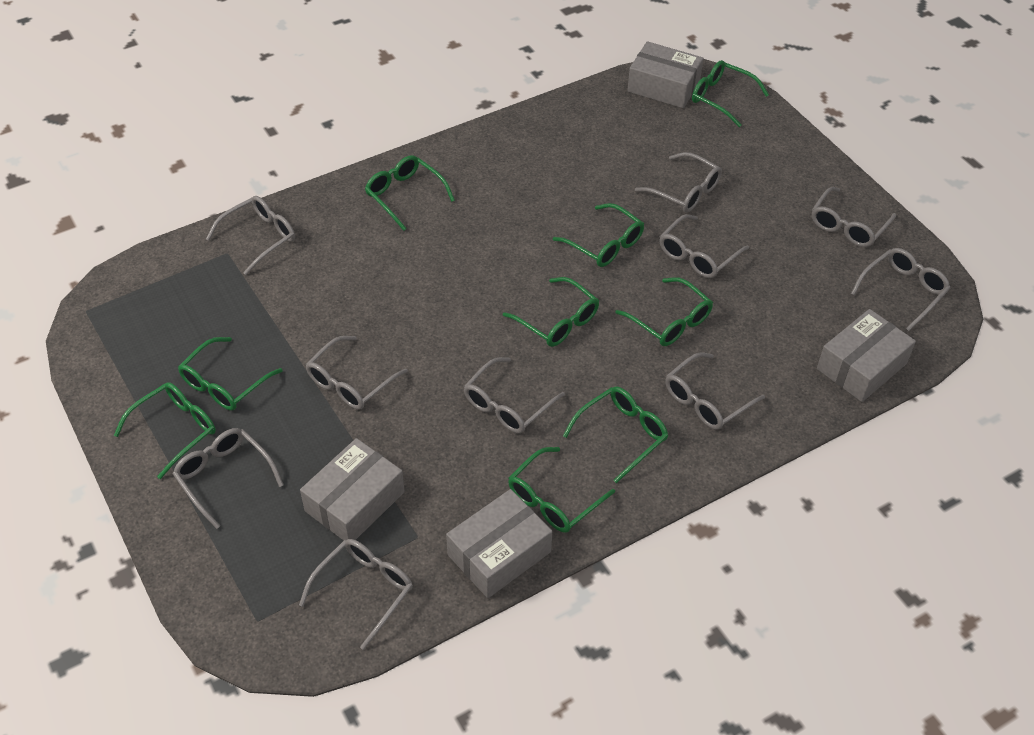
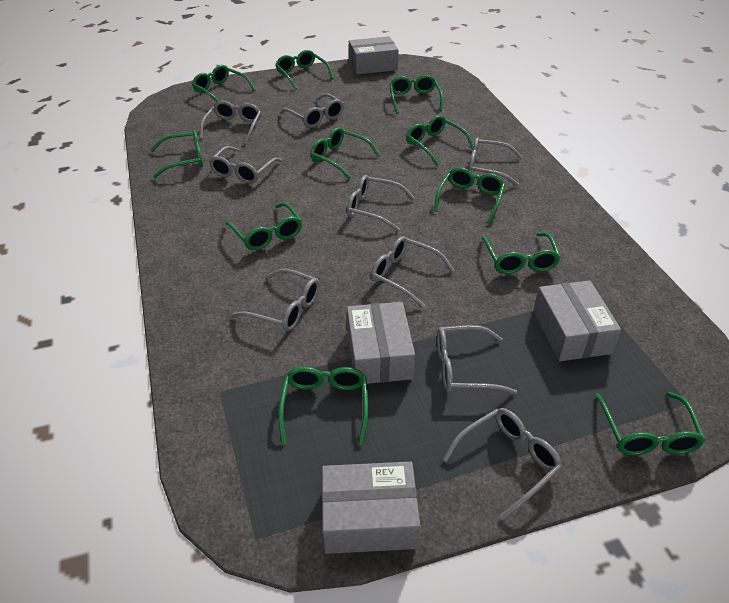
green glasses: [114,382,216,479] [178,337,282,410] [365,155,455,231] [503,277,599,347] [508,447,615,533] [553,203,644,267] [563,387,668,483] [615,277,713,346] [692,60,769,127] = 9 -> [150,130,203,178] [192,65,256,102] [225,202,302,250] [275,50,334,90] [278,367,368,445] [310,127,380,179] [389,75,443,114] [406,115,474,166] [434,167,505,224] [481,232,561,274] [595,392,705,456] = 11
grey glasses: [173,428,284,529] [206,196,295,275] [299,539,413,650] [305,336,408,410] [463,357,565,433] [635,152,722,213] [660,214,749,278] [665,352,765,430] [812,187,896,247] [851,248,950,331] = 10 -> [200,101,261,145] [209,146,282,184] [232,269,320,331] [280,94,344,128] [347,175,415,231] [371,236,455,308] [437,325,517,394] [443,408,563,520] [469,137,523,186] = 9

